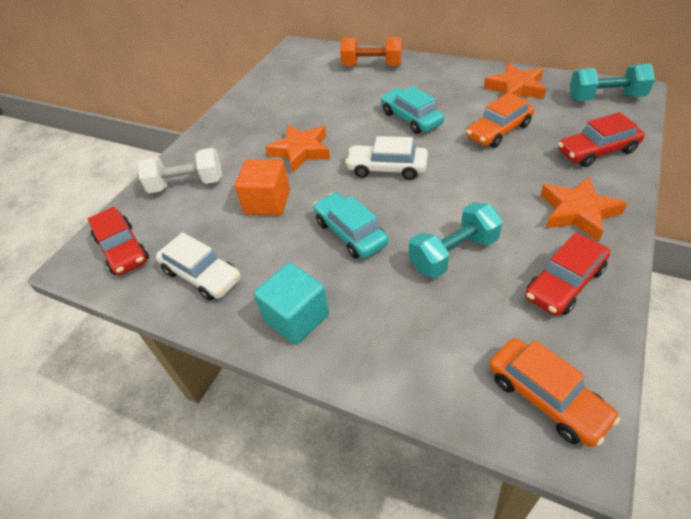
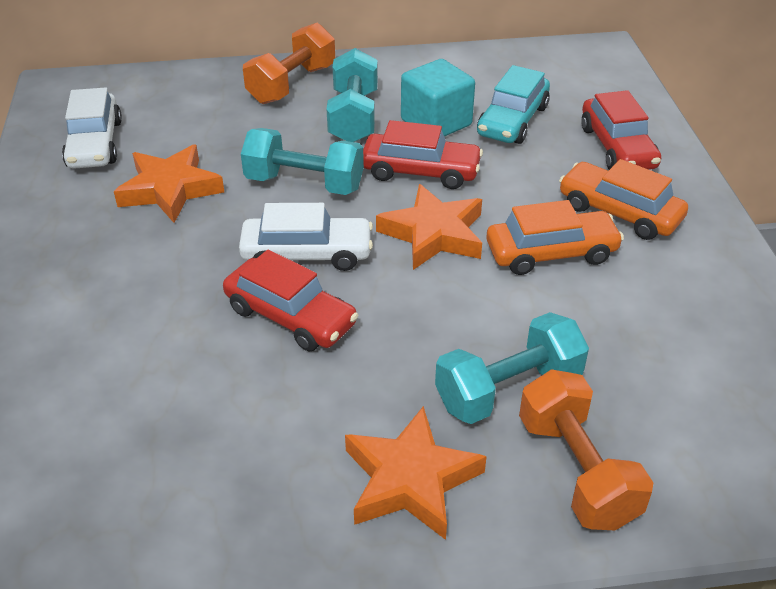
orange cube: [235,159,290,216] = 1 -> none = 0
orange dumbbell: [340,37,402,66] = 1 -> [243,23,335,104] [519,369,653,531] = 2
turquoise car: [313,192,389,258] [381,86,444,134] = 2 -> [477,65,550,144] = 1
turquoise dumbbell: [409,202,503,278] [570,64,655,101] = 2 -> [241,128,364,195] [327,48,378,142] [435,312,589,424] = 3
white dumbbell: [138,148,222,193] = 1 -> none = 0

